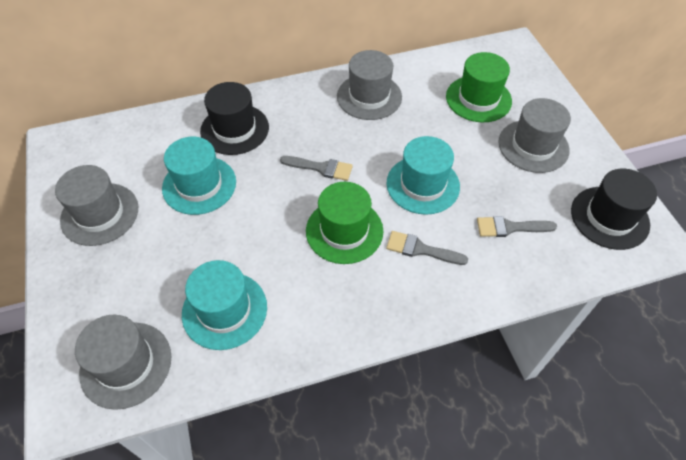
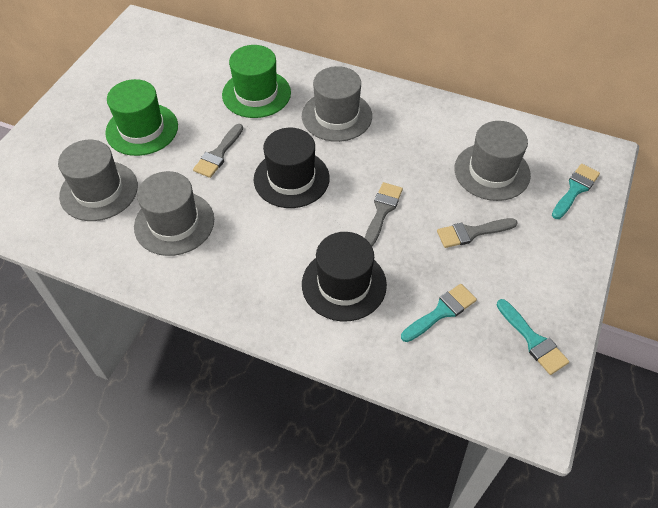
turquoise brush: none = 0 -> [401,284,477,342] [496,299,569,375] [552,164,600,219] = 3
turquoise hat: [162,137,236,215] [182,260,267,350] [386,136,460,215] = 3 -> none = 0

